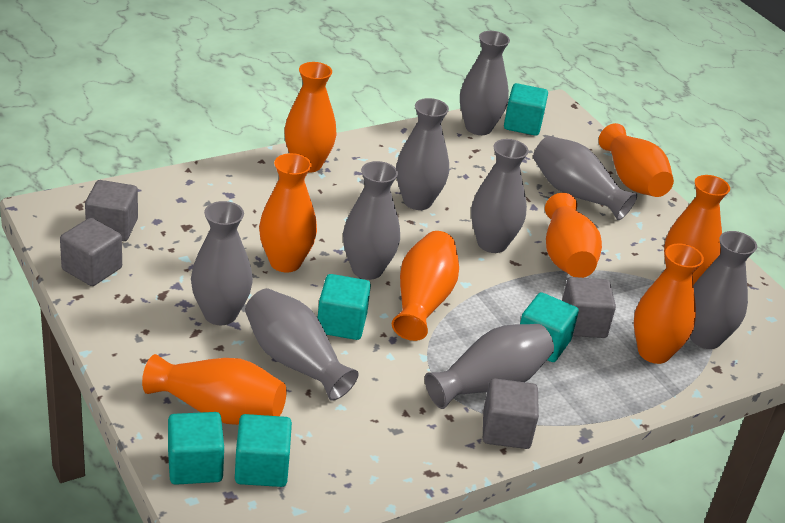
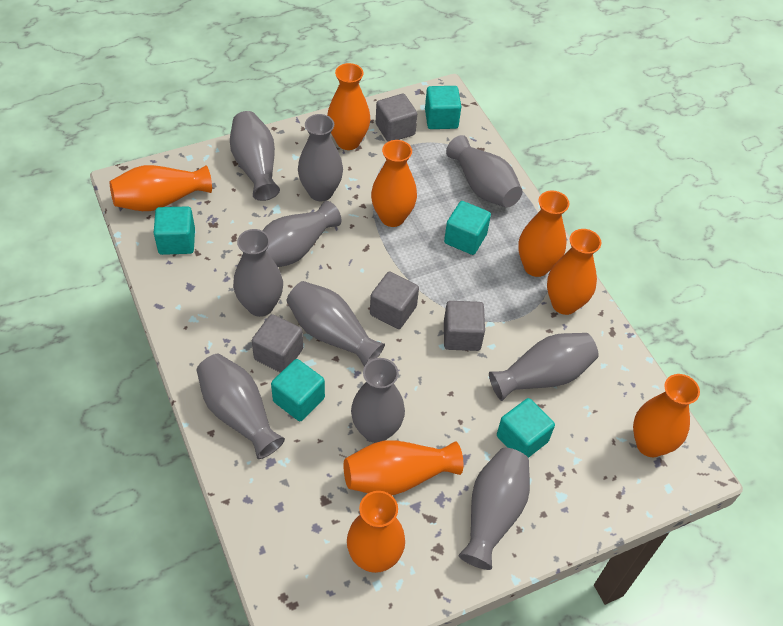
grey vase: [191,201,253,325] [245,288,359,401] [343,161,400,280] [396,98,449,210] [425,324,554,409] [460,31,510,135] [471,139,529,253] [533,136,637,220] [690,231,757,349] = 9 -> [197,354,285,459] [230,111,280,201] [233,229,283,317] [262,201,341,267] [286,281,385,366] [298,114,343,201] [351,358,405,443] [446,135,522,207] [459,448,530,570] [489,333,599,401] = 10

